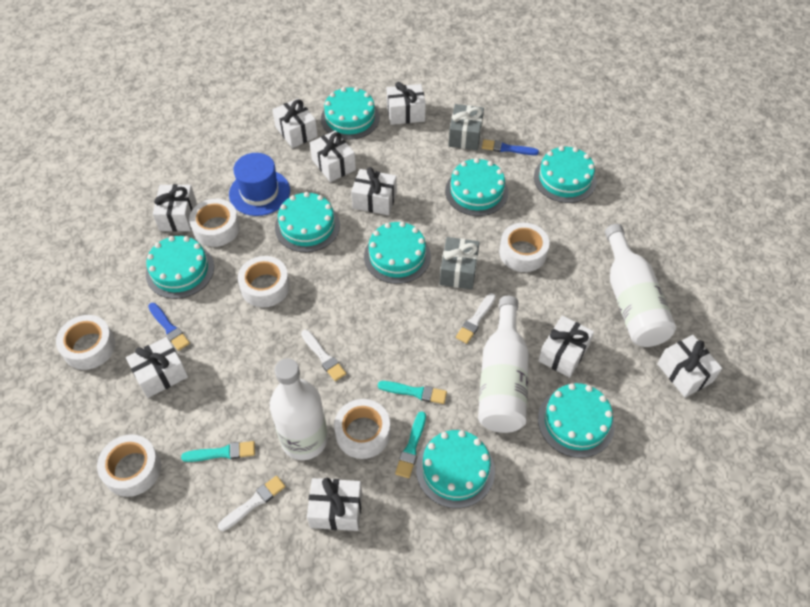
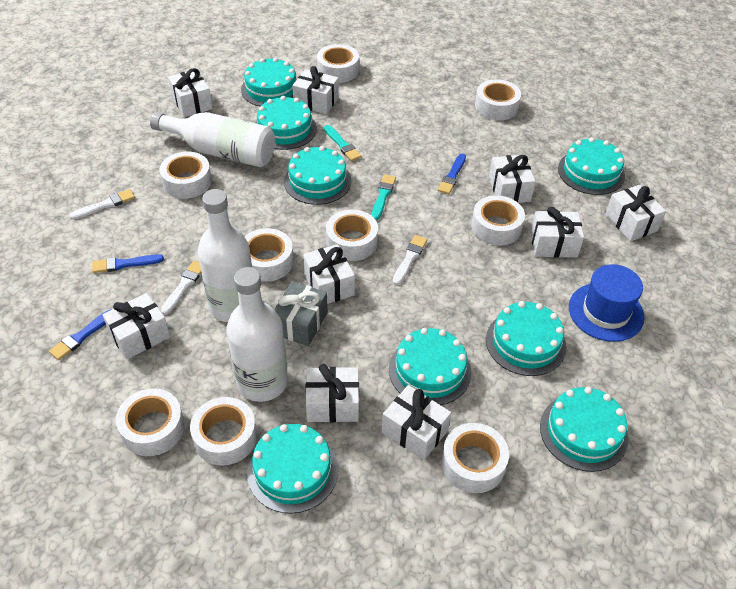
blue brush: [148,303,190,351] [482,139,539,155] = 2 -> [49,309,112,360] [92,254,164,273] [437,154,466,194] = 3
grey gift: [440,237,480,290] [449,104,484,150] = 2 -> [274,281,328,346] = 1
turquoise brush: [181,441,255,462] [378,381,447,404] [395,411,426,478] = 3 -> [324,125,362,161] [372,175,396,220] = 2
white tape: [56,315,116,370] [97,434,161,497] [189,199,240,247] [238,256,290,307] [334,399,390,459] [499,223,550,272] = 6 -> [116,388,185,456] [160,152,212,199] [190,397,257,466] [245,228,294,282] [317,44,359,83] [326,210,378,261] [441,423,509,493] [471,195,525,246] [475,79,521,120] = 9

